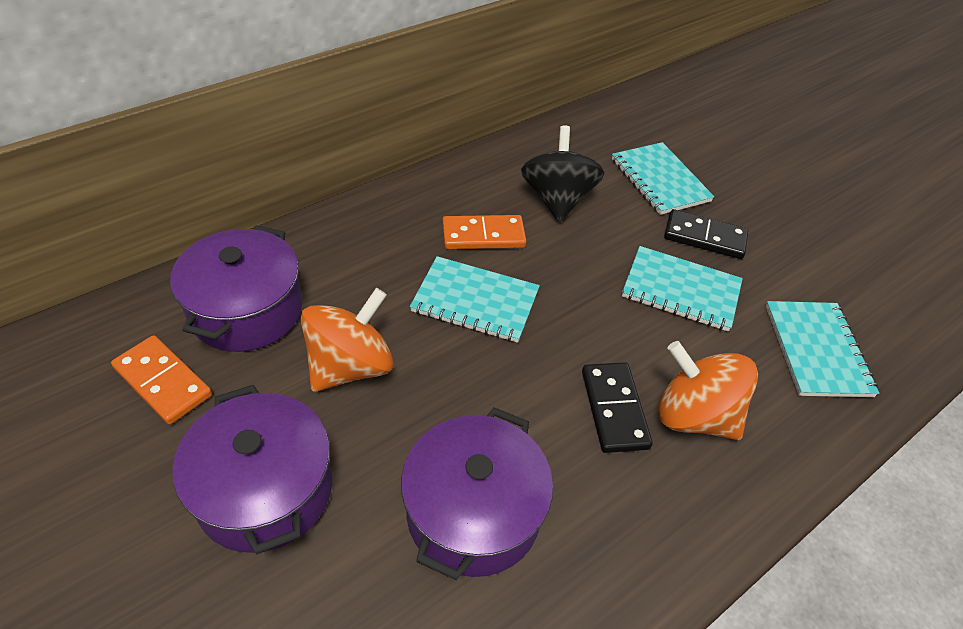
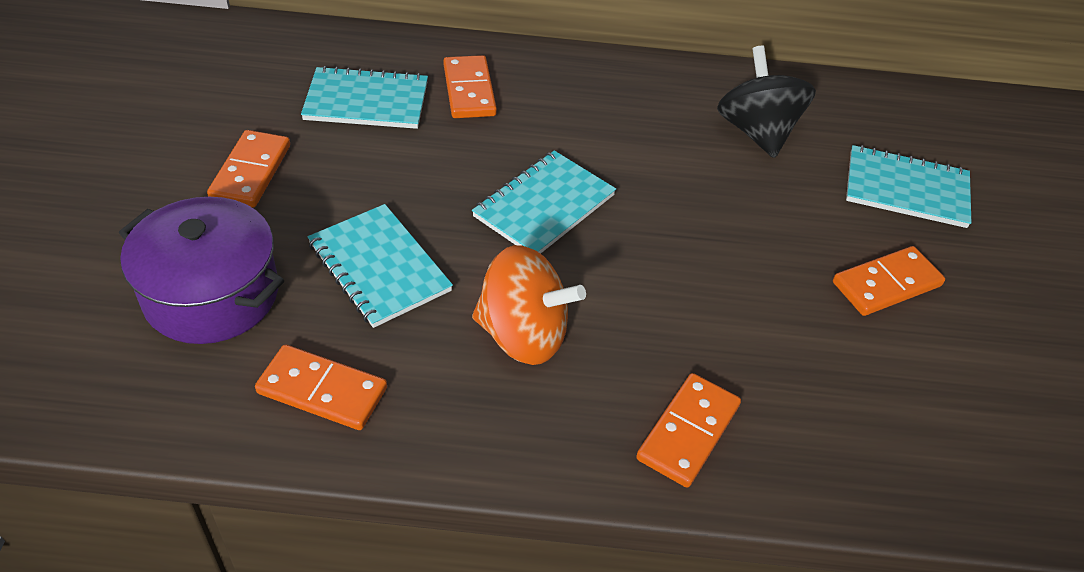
black domino: [582,362,653,453] [664,209,748,259] = 2 -> none = 0
orange domino: [111,335,212,424] [442,215,526,250] = 2 -> [207,130,290,208] [255,344,387,430] [443,55,497,118] [636,373,741,488] [833,246,945,316] = 5
orange spinning top: [301,288,394,392] [658,341,758,440] = 2 -> [472,245,586,365] = 1
purple pot: [170,225,302,352] [172,385,332,554] [401,407,553,580] = 3 -> [119,197,284,344] = 1

